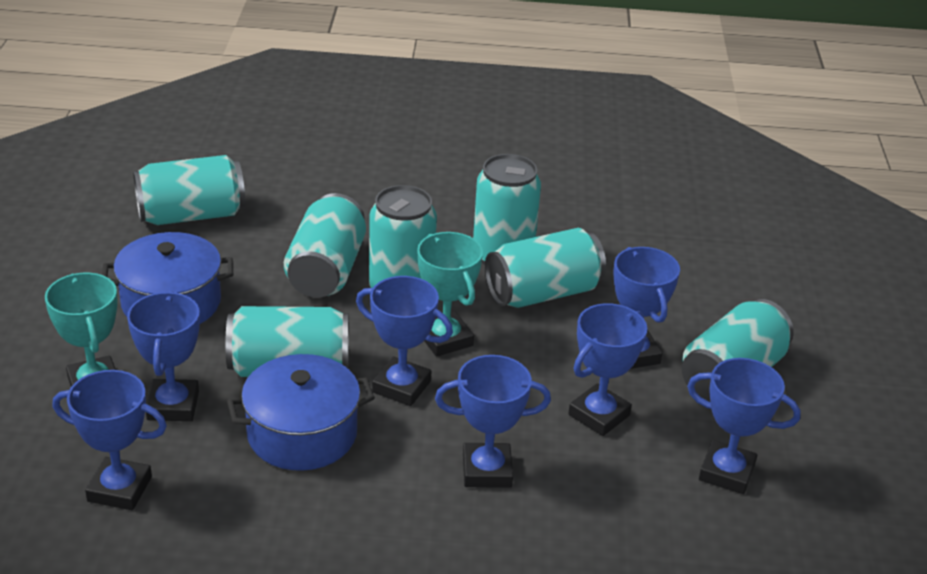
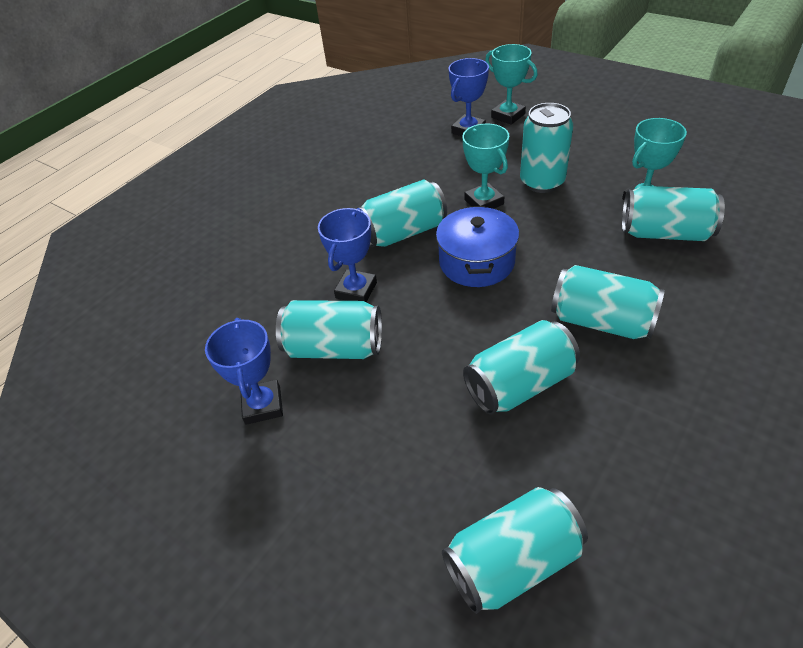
blue pot: [102,232,233,324] [227,354,375,471] = 2 -> [436,206,519,287] = 1
blue trophy: [52,370,167,510] [127,291,200,421] [356,276,453,406] [435,355,551,488] [568,303,647,436] [613,247,680,369] [687,358,801,494] = 7 -> [205,318,283,425] [318,208,377,302] [449,58,489,136] = 3
turquoise trophy: [45,273,118,387] [417,232,483,357] = 2 -> [462,124,509,209] [485,44,537,125] [622,118,687,200] = 3

